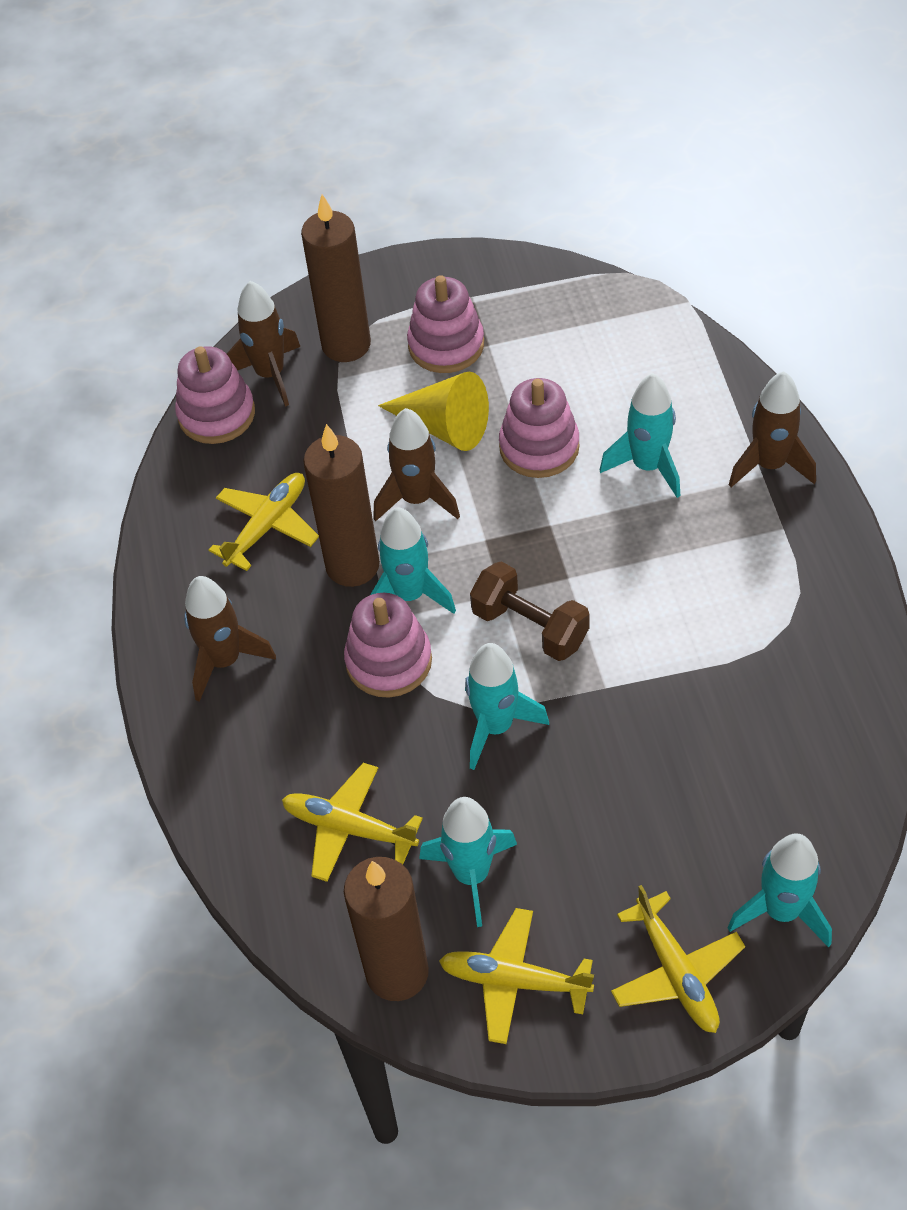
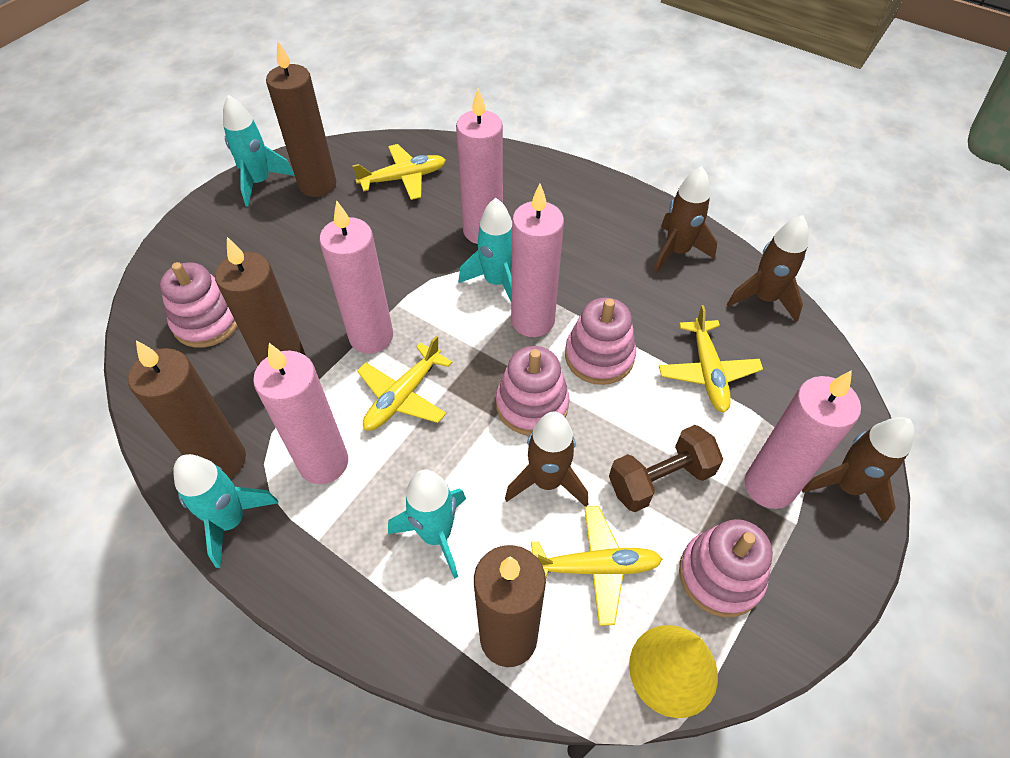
brown candle: [301,194,371,362] [303,424,380,587] [344,857,429,1001] = 3 -> [128,340,246,479] [215,237,306,365] [266,41,336,197] [474,545,546,667] = 4
pink candle: none = 0 -> [253,343,348,484] [319,200,393,354] [456,89,503,244] [511,184,564,337] [744,370,861,509] = 5
turquoise rocket: [370,507,456,614] [419,797,517,927] [465,643,549,770] [600,373,680,498] [727,833,832,948] = 5 -> [173,454,278,568] [223,95,295,207] [388,469,466,579] [458,198,512,301] = 4

